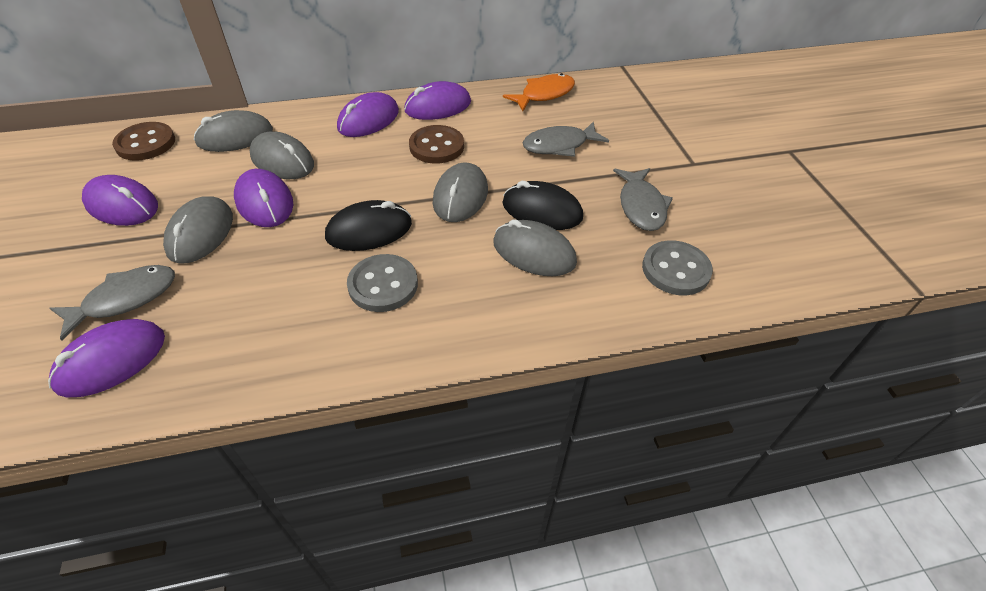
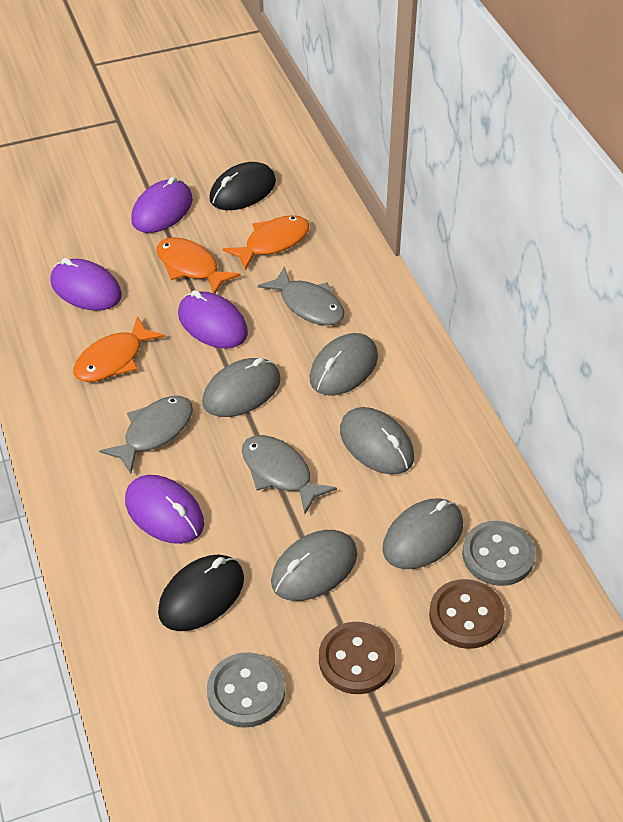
orange fish: [503,73,575,111] = 1 -> [74,316,165,382] [156,237,241,294] [223,215,309,271] = 3
purple mouse: [48,319,165,397] [82,175,158,226] [234,169,293,227] [337,92,399,137] [404,81,471,120] = 5 -> [50,258,122,311] [125,475,204,544] [131,177,193,233] [178,290,248,348] = 4

